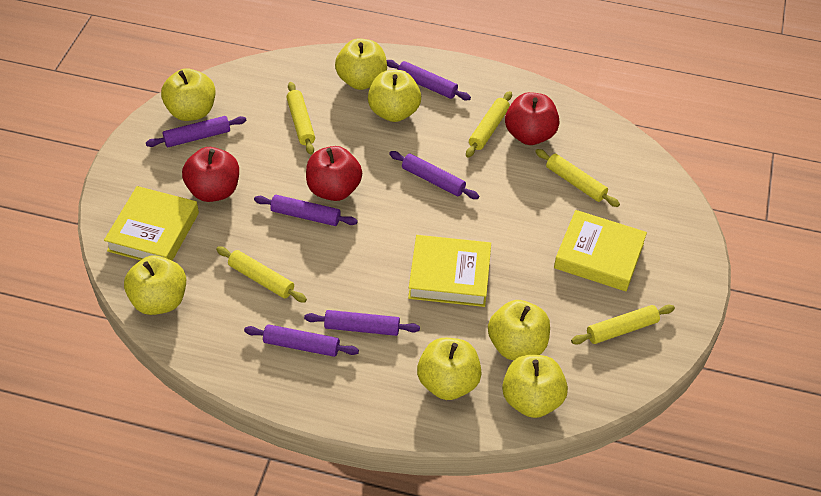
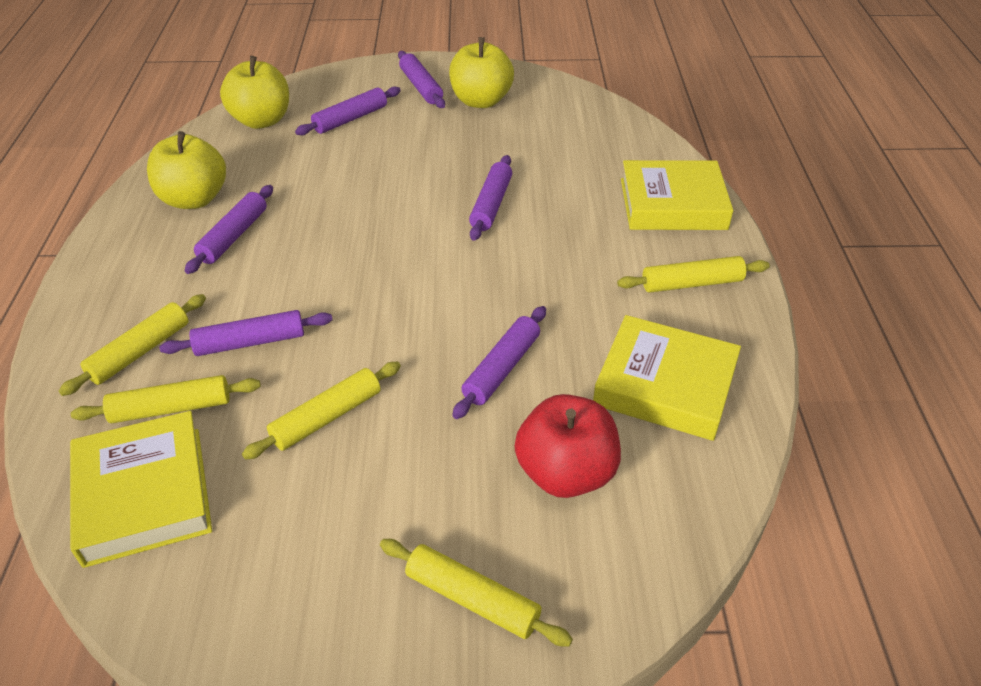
red apple: [182,147,239,202] [306,146,362,201] [505,92,559,145] = 3 -> [515,394,621,498] = 1
yellow apple: [124,255,186,315] [161,68,215,121] [335,38,387,90] [368,70,421,122] [417,338,482,400] [488,300,550,360] [502,355,568,418] = 7 -> [147,131,226,209] [220,56,289,129] [449,37,514,108] = 3

